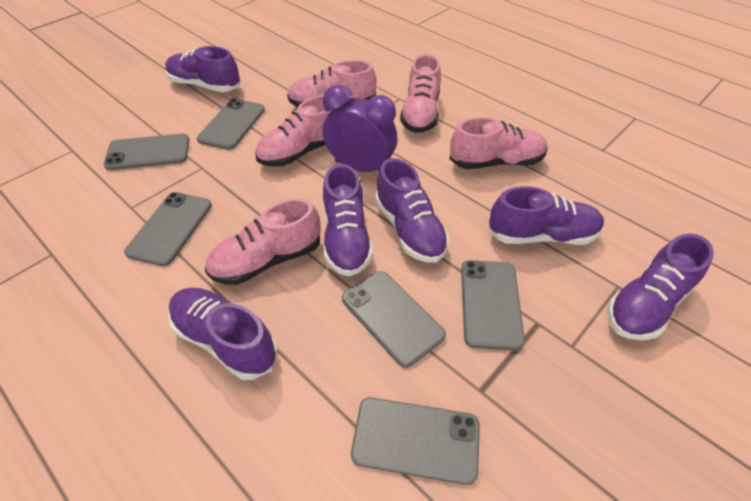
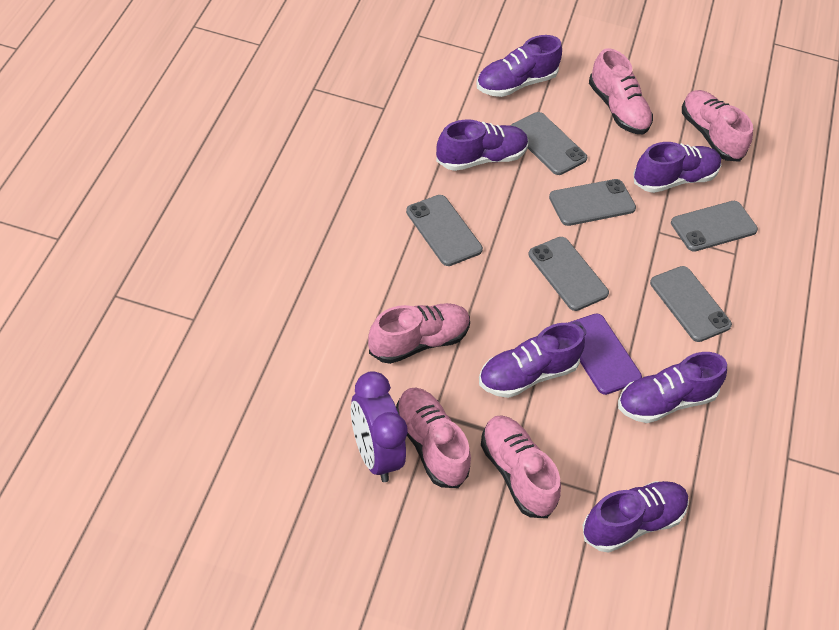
purple phone: none = 0 -> [568,314,642,395] = 1

